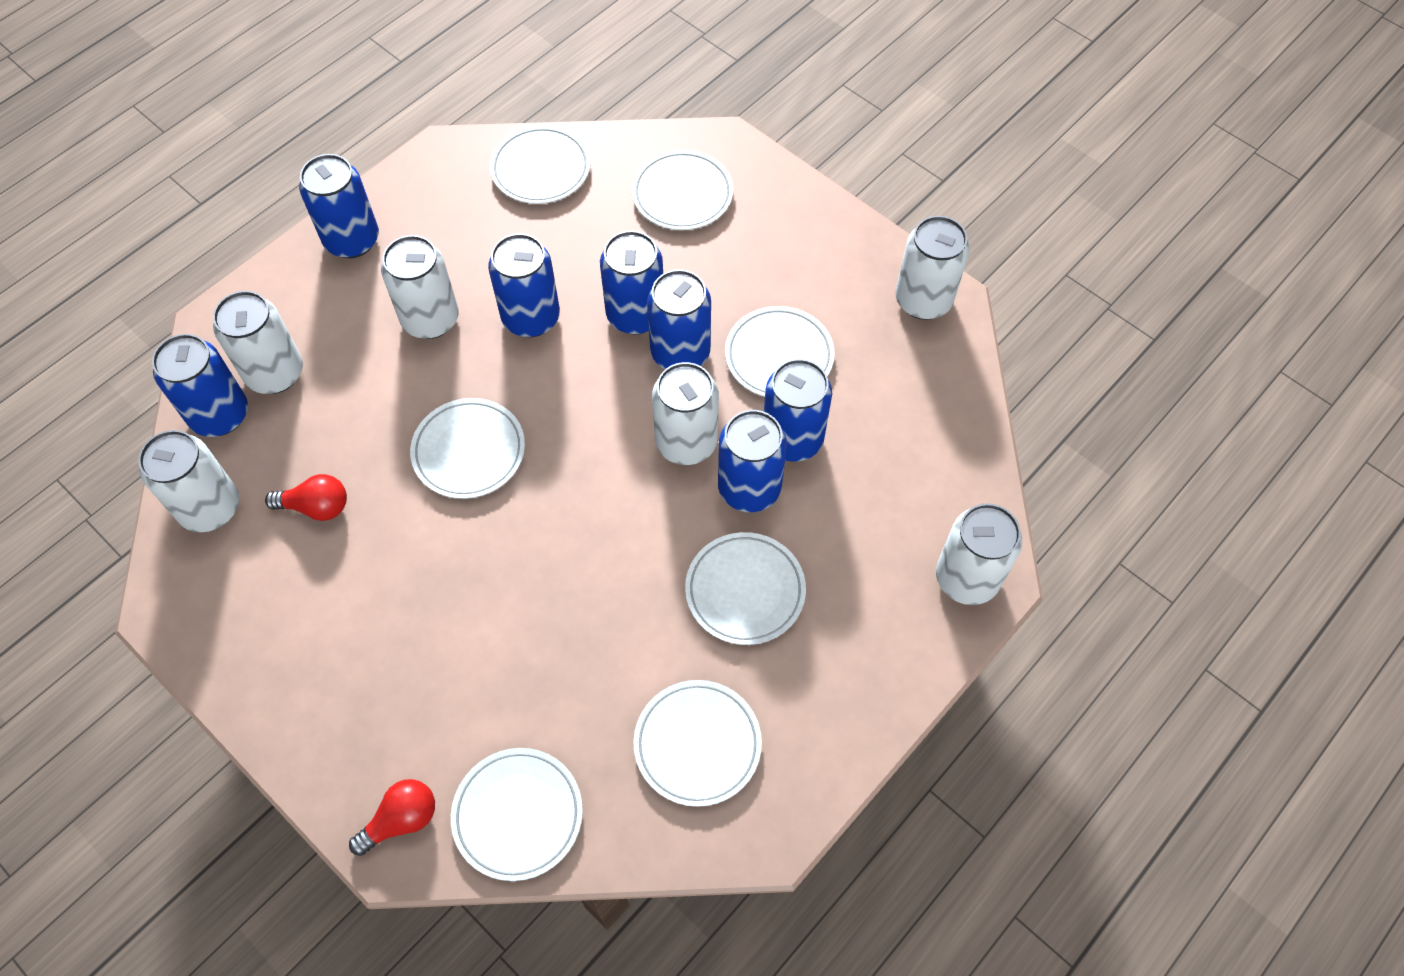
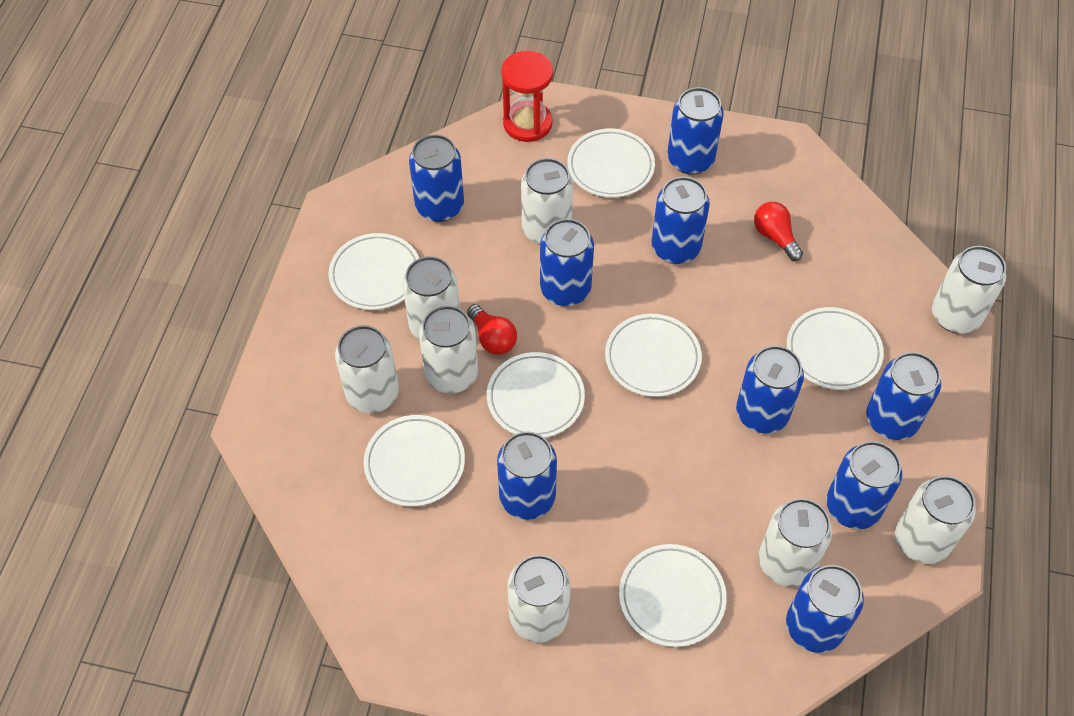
blue can: [152,334,248,437] [299,154,379,258] [488,234,560,337] [600,231,663,334] [647,269,711,369] [718,410,787,512] [764,359,832,462] = 7 -> [409,134,464,222] [497,431,557,520] [540,219,594,306] [651,177,710,264] [667,87,724,175] [736,346,804,434] [786,565,864,653] [826,441,902,529] [866,352,941,440] = 9
red hourglass: none = 0 -> [501,51,553,142] = 1
white can: [138,430,239,532] [213,291,303,394] [381,235,459,339] [652,362,719,465] [895,216,969,320] [936,503,1022,605] = 6 -> [335,325,399,413] [402,256,460,340] [419,305,478,393] [507,555,571,643] [521,158,573,244] [759,498,832,587] [895,476,976,564] [932,246,1006,333] = 8

